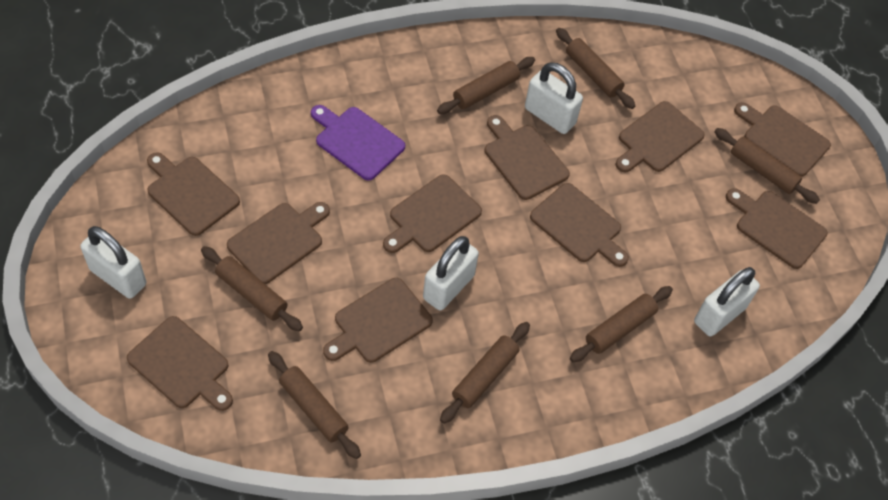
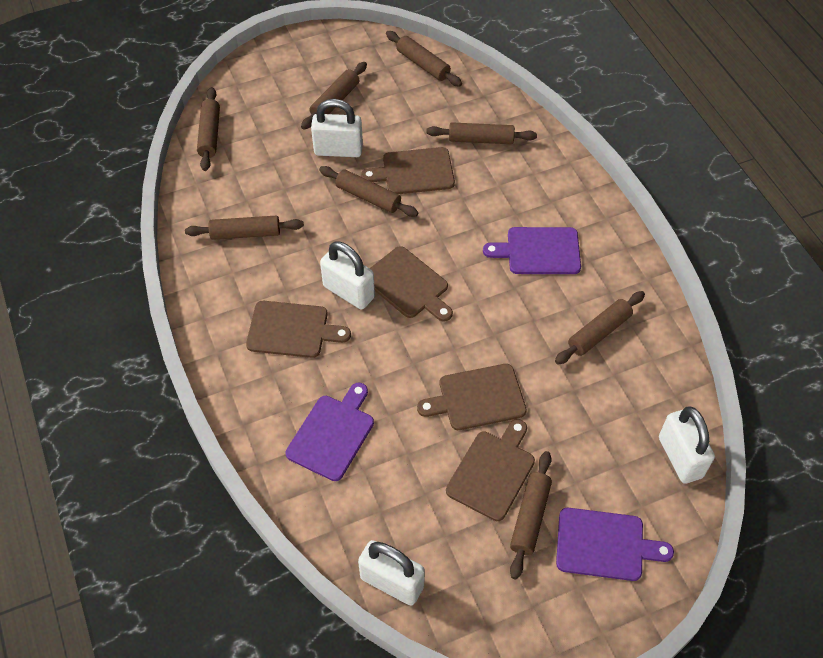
brown cutting board: [127,316,233,411] [147,152,240,236] [227,202,330,284] [323,278,433,363] [383,174,482,253] [485,115,570,200] [530,183,629,267] [615,101,705,172] [726,188,828,269] [734,102,831,177] = 10 -> [246,301,351,358] [361,147,455,194] [369,246,453,322] [417,364,527,430] [446,419,535,521] = 5
brown rolling pin: [201,246,303,332] [268,351,361,459] [437,57,535,114] [440,322,530,424] [556,28,635,109] [570,286,673,362] [714,128,820,204] = 7 -> [185,216,304,240] [197,87,220,171] [301,62,367,130] [319,166,418,217] [386,31,462,87] [426,122,537,144] [510,451,552,579] [555,291,645,364] = 8
purple cutting board: [311,105,405,181] = 1 -> [286,382,374,481] [483,227,581,274] [556,508,674,581] = 3

